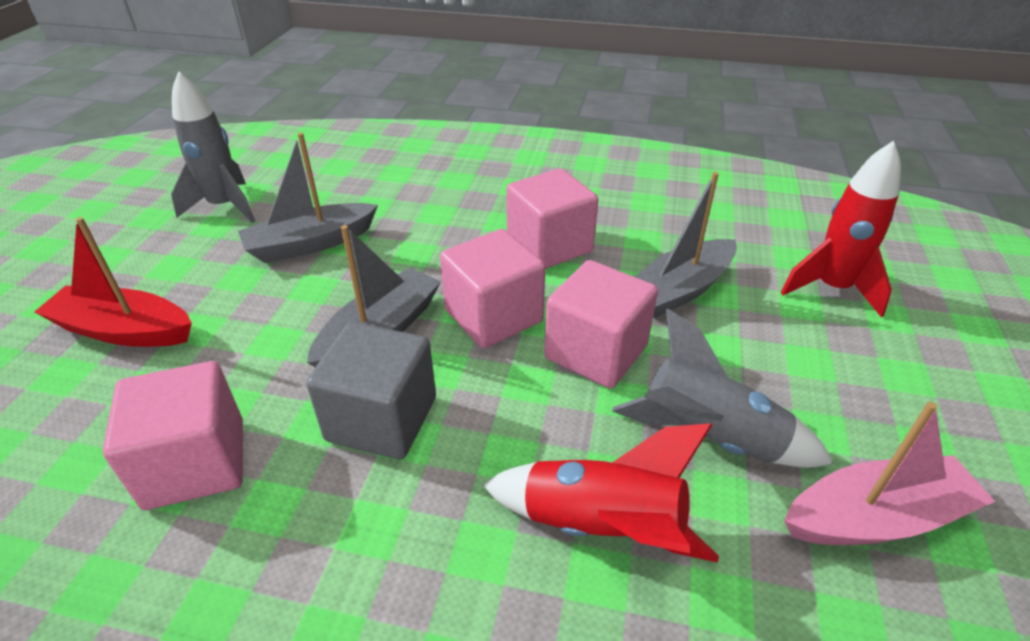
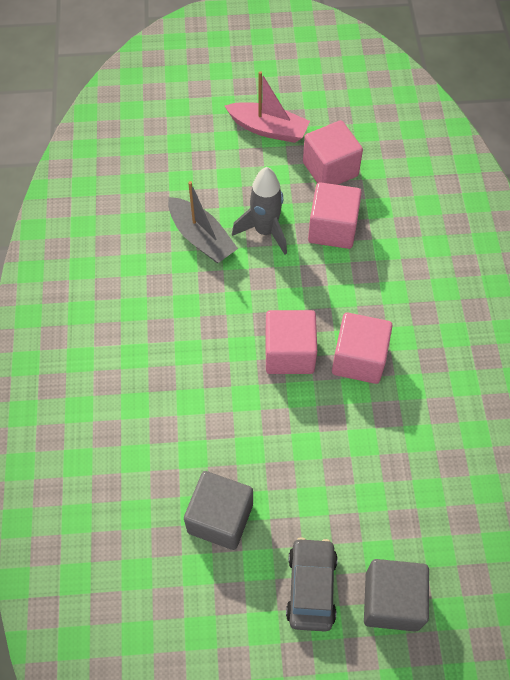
grey boat: [238,133,378,263] [307,225,441,367] [635,172,737,318] = 3 -> [168,181,238,263] = 1
grey car: none = 0 -> [286,537,337,632] = 1
grey cube: [306,322,436,459] = 1 -> [184,471,253,550] [364,559,429,632] = 2
grey rocket: [171,71,255,223] [612,309,834,468] = 2 -> [232,167,287,255] = 1
red boat: [35,217,192,347] = 1 -> none = 0
red rocket: [483,423,719,562] [781,141,901,318] = 2 -> none = 0

